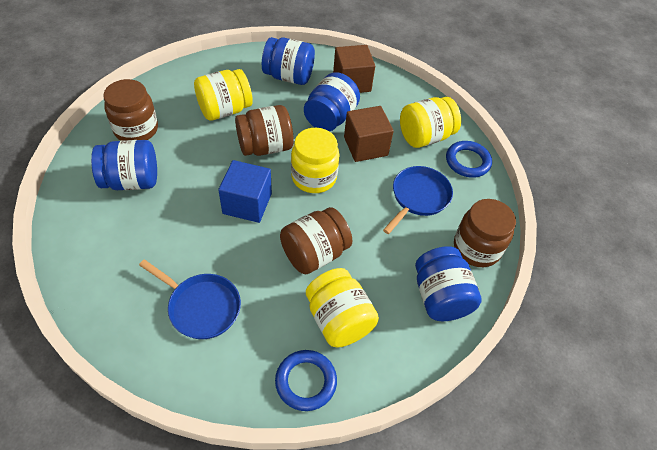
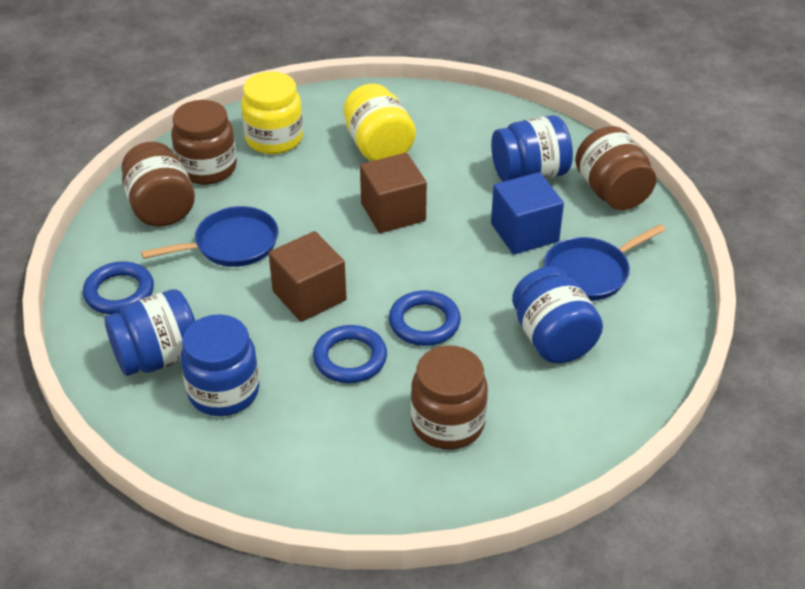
blue ring: [275,350,337,411] [446,141,492,178] = 2 -> [83,262,154,314] [313,325,387,383] [389,290,461,346] = 3
yellow jar: [194,69,253,121] [291,128,340,193] [306,268,379,348] [400,97,461,148] = 4 -> [241,72,303,154] [343,84,416,161] = 2

